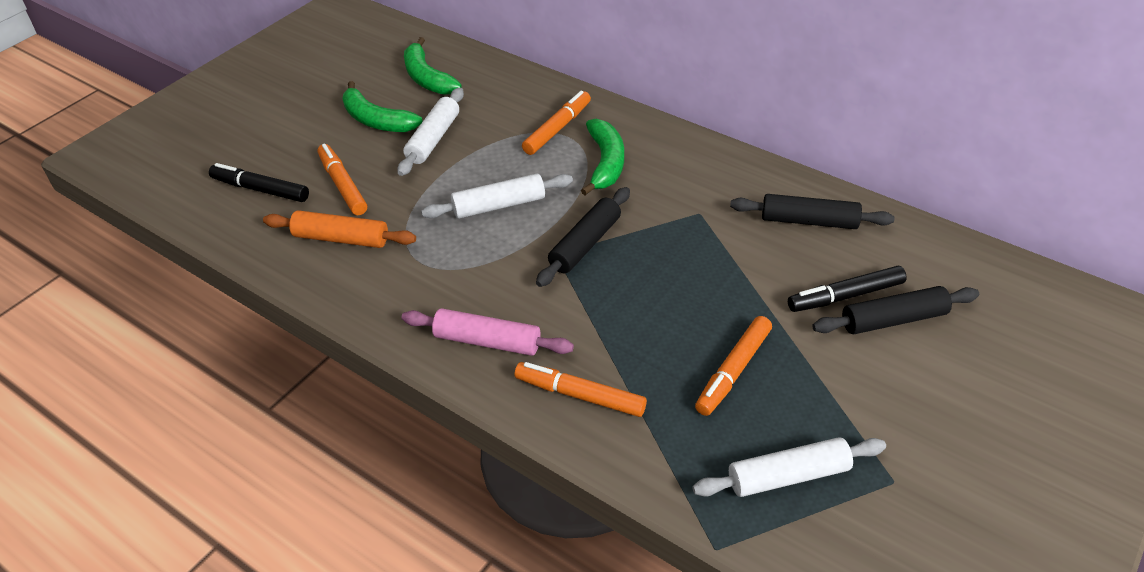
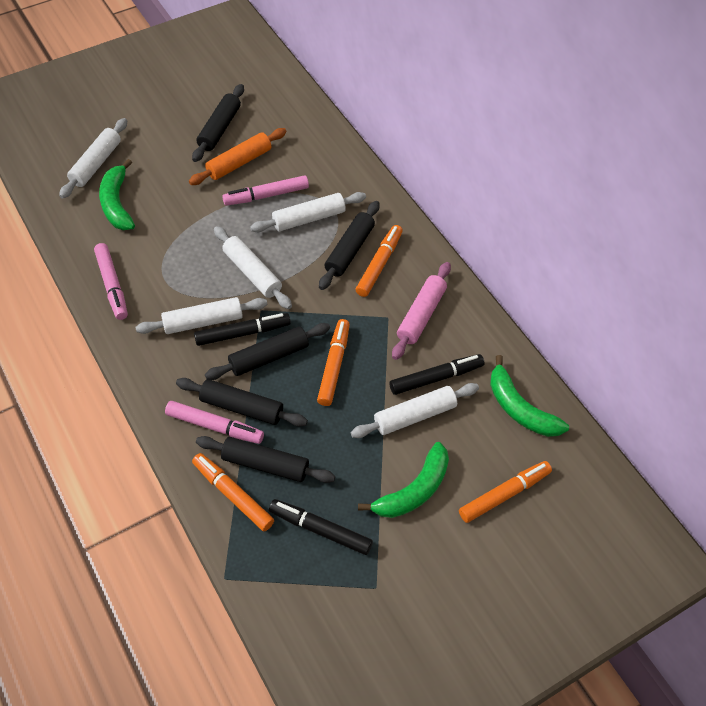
black marker: [209,163,309,202] [788,266,907,312] = 2 -> [194,313,291,346] [269,499,373,555] [390,354,484,395] = 3
black rolling pin: [536,187,630,287] [730,194,894,229] [812,286,979,334] = 3 -> [176,378,308,427] [192,84,244,162] [196,436,335,483] [205,323,330,380] [319,201,379,290] = 5
pink marker: none = 0 -> [94,243,128,320] [165,401,264,444] [222,175,309,206] = 3
white rolling pin: [398,88,464,176] [421,173,573,218] [692,437,886,497] = 3 -> [59,118,127,199] [135,297,267,334] [214,226,292,309] [250,192,366,232] [351,383,479,438] = 5

